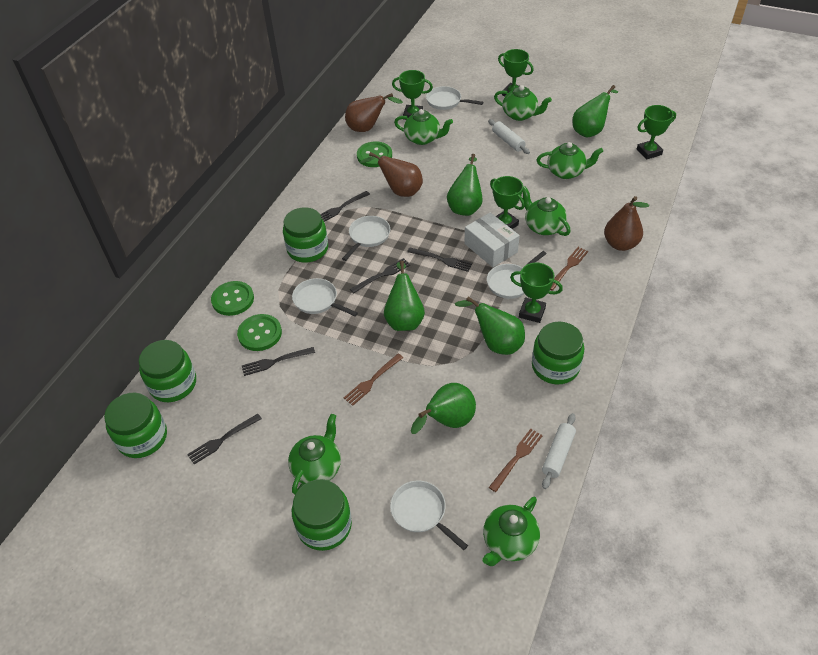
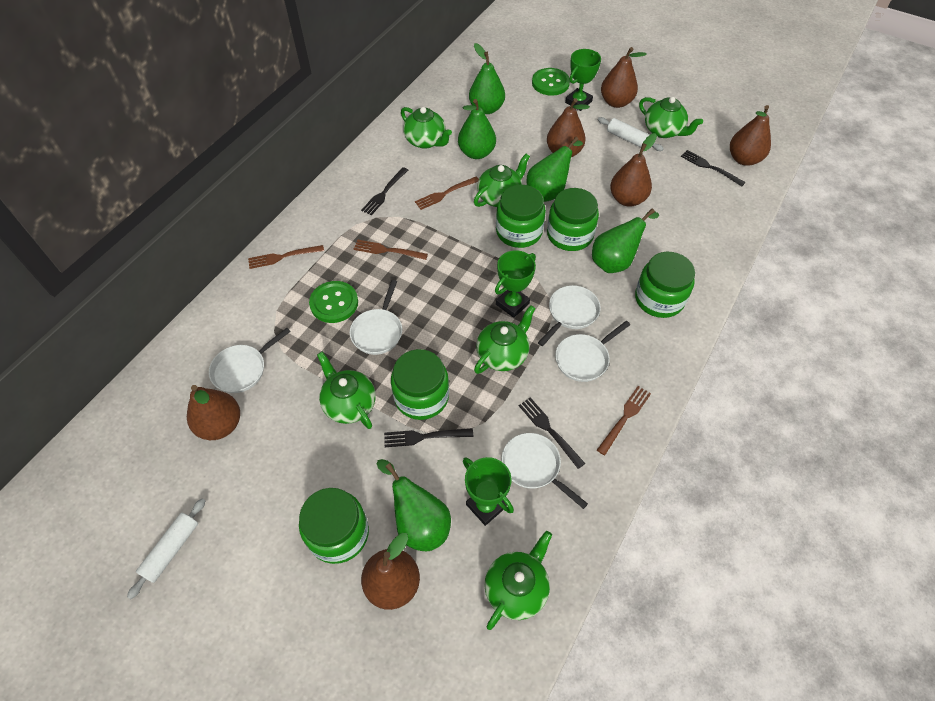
black fork: [187,414,262,464] [242,347,315,376] [320,191,370,222] [350,258,410,294] [407,248,472,272] = 5 -> [361,167,408,215] [384,428,473,447] [519,397,585,469] [681,150,746,186] = 4
brown fork: [344,353,403,406] [489,429,543,492] [550,247,588,291] = 3 -> [248,245,324,269] [354,240,428,260] [415,177,479,210] [597,386,651,455] = 4
brown pear: [345,93,403,132] [360,152,423,197] [604,196,649,251] = 3 -> [187,385,240,440] [361,533,420,610] [547,98,590,157] [601,47,647,108] [610,133,657,207] [730,105,771,166] = 6
green button: [211,281,254,316] [237,314,282,351] [357,141,392,167] = 3 -> [309,281,358,323] [532,68,570,96] = 2
green trophy: [392,70,433,120] [490,176,525,229] [498,49,534,96] [510,263,563,323] [637,105,676,160] = 5 -> [463,457,514,526] [495,250,536,318] [565,49,601,111] = 3
white box: [464,212,520,267] = 1 -> none = 0

